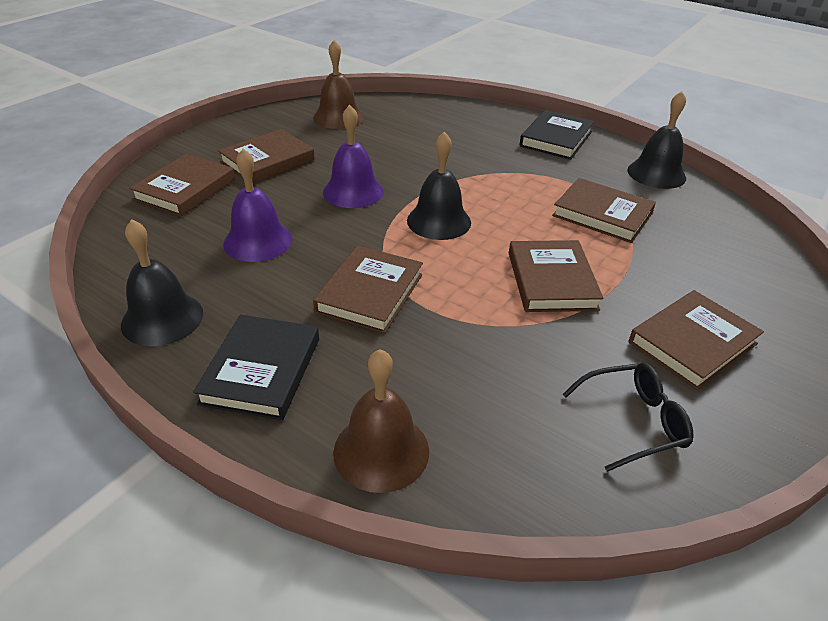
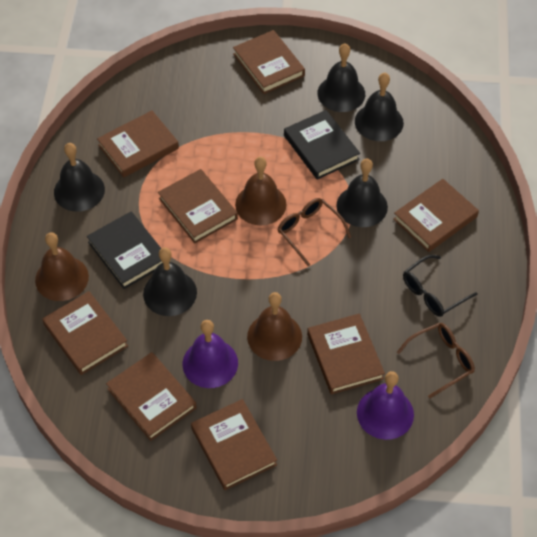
black bell: [121,219,203,346] [407,132,471,240] [627,91,686,189] = 3 -> [54,143,105,212] [143,247,197,316] [317,43,365,112] [336,159,388,227] [355,73,404,141] = 5
brown bell: [313,40,364,129] [333,349,429,493] = 2 -> [35,232,89,301] [235,157,287,225] [247,292,302,361] = 3
brown book: [129,154,235,217] [218,129,315,183] [313,245,423,334] [509,240,603,312] [552,178,656,243] [629,290,764,390] = 6 -> [42,291,128,375] [97,111,179,178] [106,352,197,441] [158,169,238,244] [191,399,277,490] [233,30,305,94] [307,314,385,394] [393,179,479,252] = 8
brown glasses: none = 0 -> [277,198,351,266] [397,323,475,398] = 2

